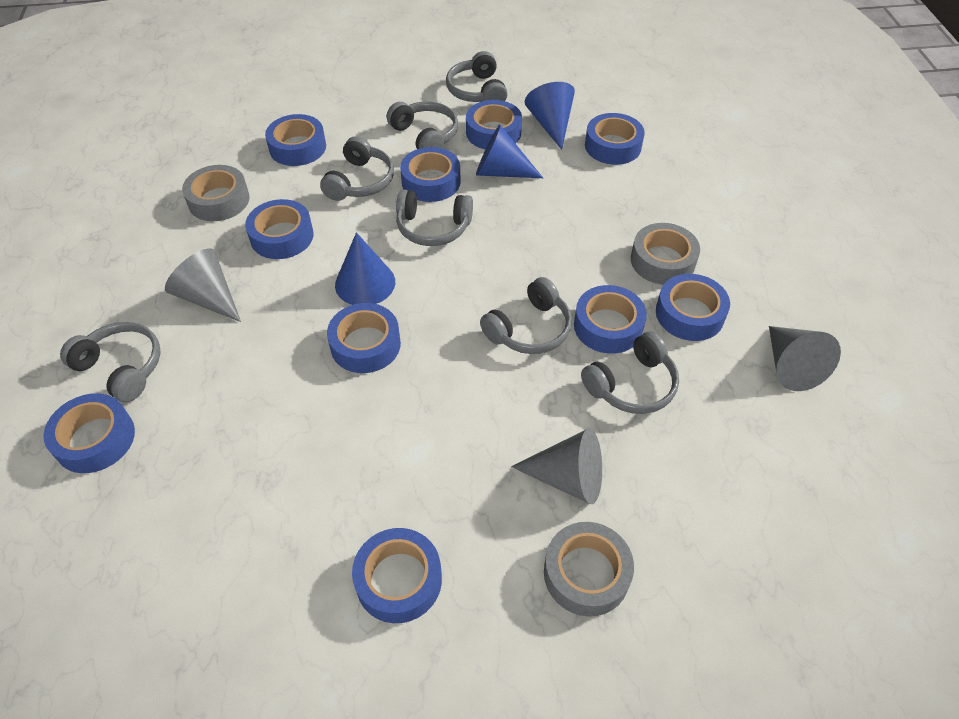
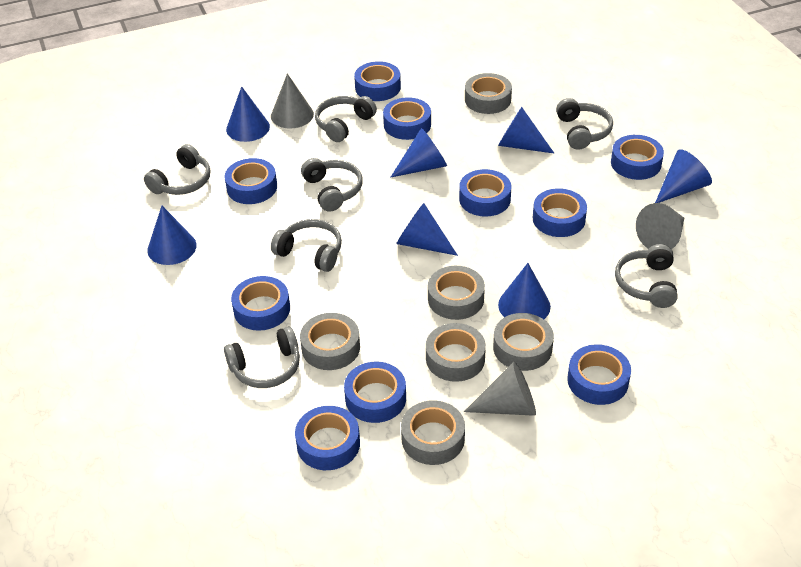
blue cone: [335,232,395,305] [476,125,543,178] [525,82,575,150] = 3 -> [147,206,197,265] [226,86,270,142] [390,128,447,178] [396,203,458,256] [498,107,554,153] [498,263,551,319] [655,149,712,203] = 7
grey tape: [182,165,250,221] [544,522,634,617] [631,223,700,285] = 3 -> [300,313,360,370] [401,400,465,465] [426,323,486,382] [428,266,485,320] [465,73,512,114] [493,313,554,371] = 6

